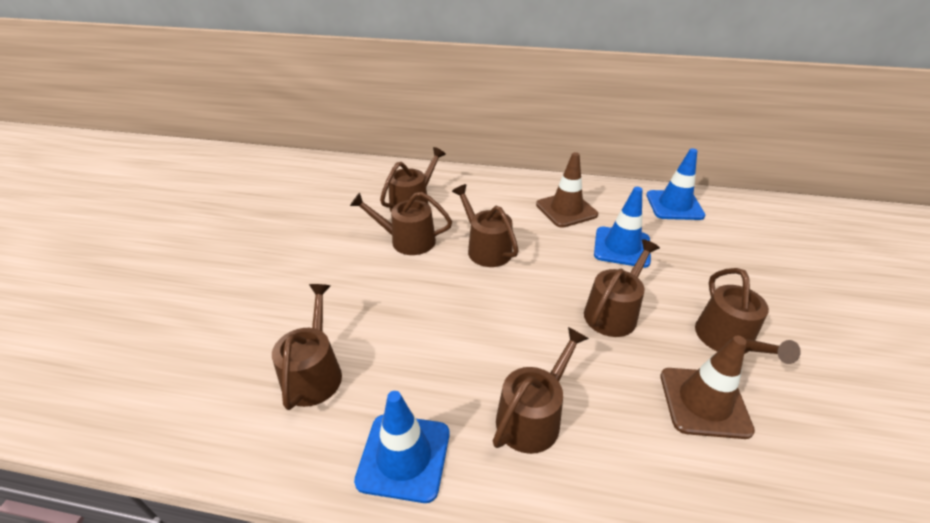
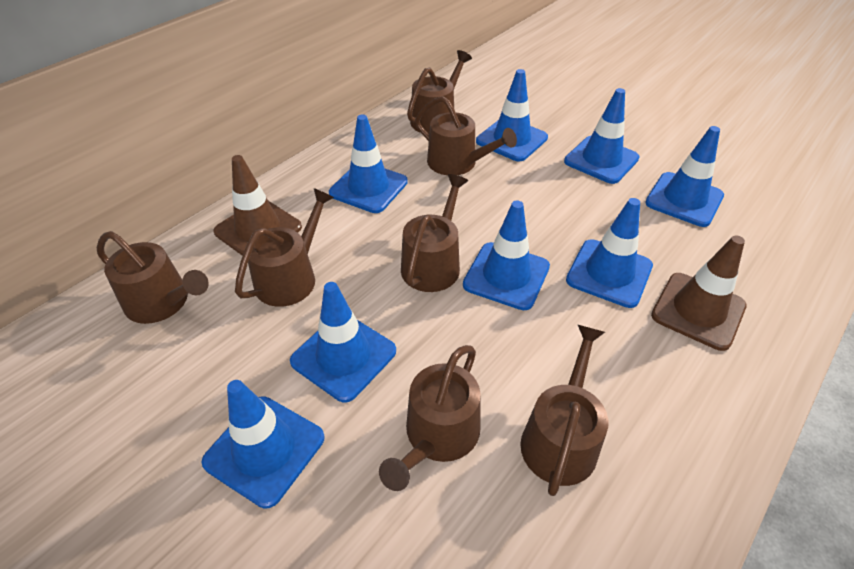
blue traffic cone: [354,391,449,503] [594,187,651,268] [646,149,706,220] = 3 -> [201,380,325,509] [290,282,396,403] [329,115,408,213] [463,201,550,310] [476,69,548,161] [564,88,640,184] [566,198,653,308] [645,126,724,227] = 8

